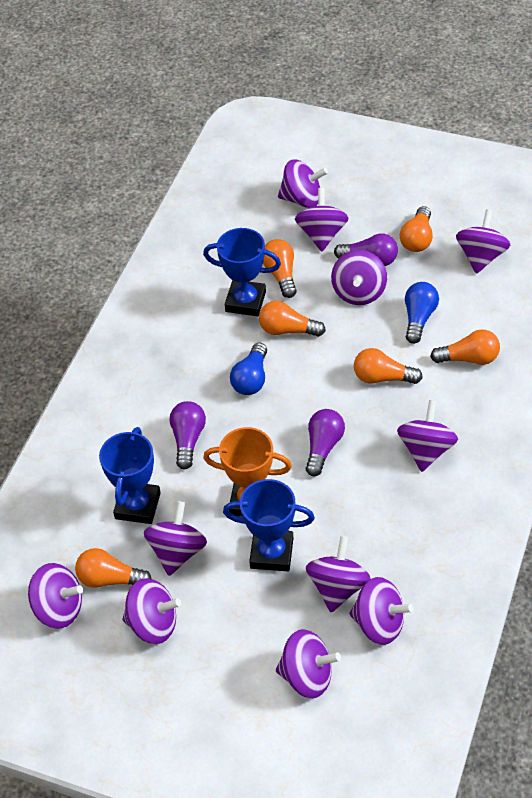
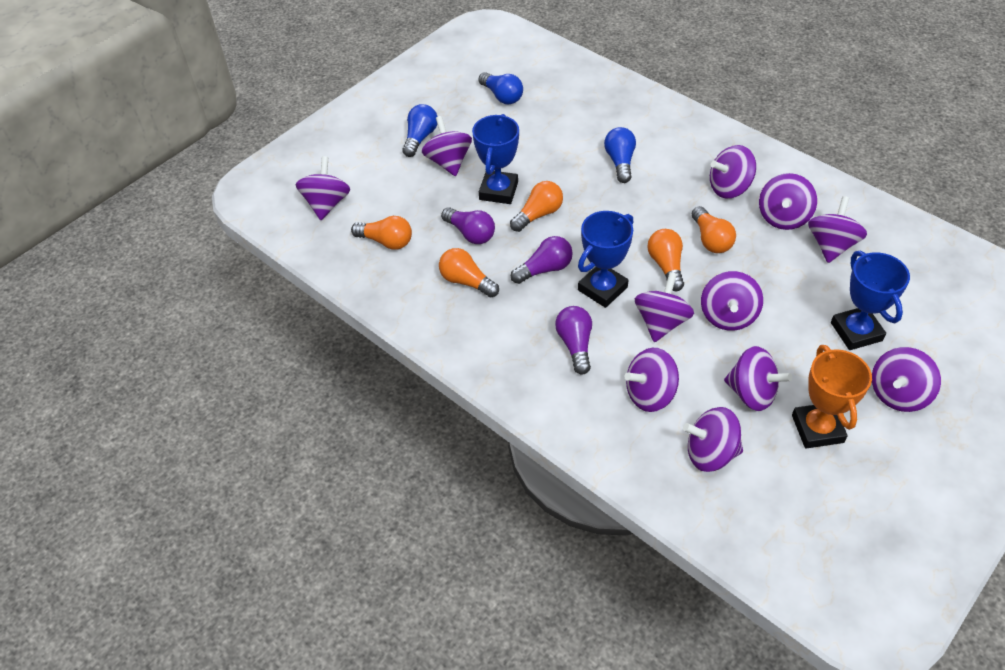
blue light bulb: [230,343,267,395] [405,282,439,344] = 2 -> [402,104,438,157] [478,72,523,104] [604,127,636,183] = 3
orange light bulb: [75,548,151,588] [259,301,326,337] [263,239,297,298] [354,348,423,384] [400,206,433,252] [430,329,500,365] = 6 -> [351,216,412,250] [439,248,499,297] [510,181,563,232] [647,229,684,291] [692,206,736,253] = 5

